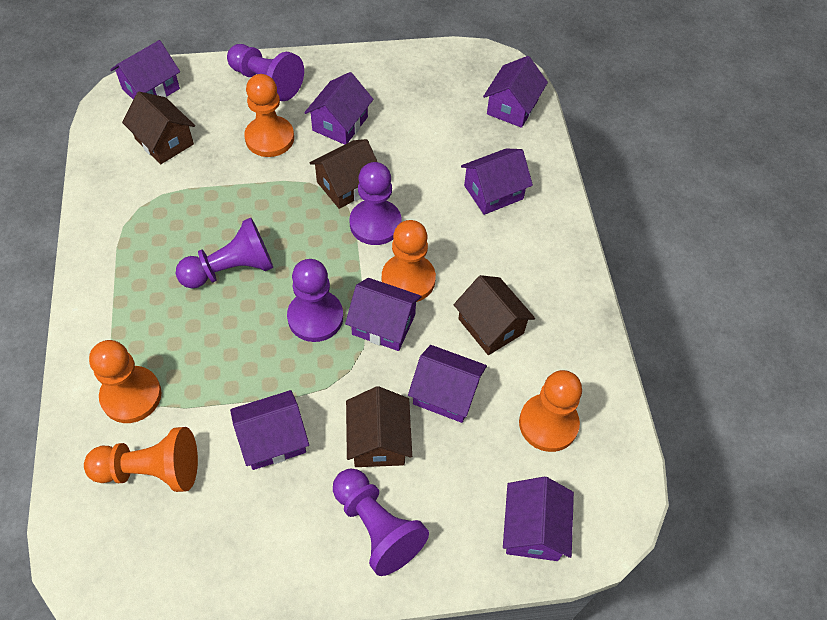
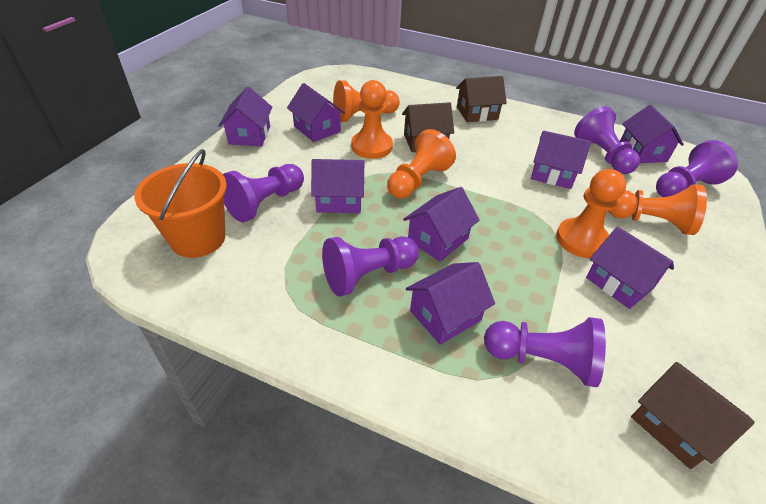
brown house: [122,91,195,164] [310,139,377,209] [346,386,412,467] [454,275,535,355] = 4 -> [402,102,454,152] [456,76,507,122] [631,362,755,469] = 3
orange bucket: none = 0 -> [134,149,227,258] = 1

